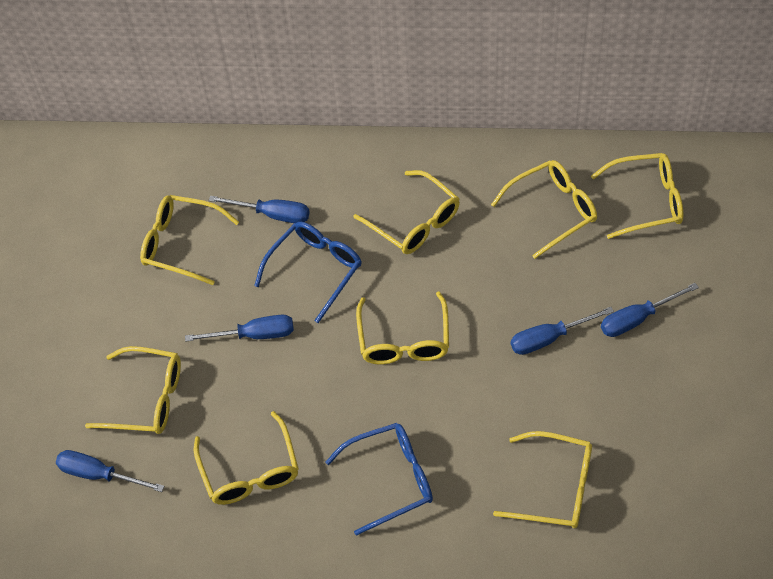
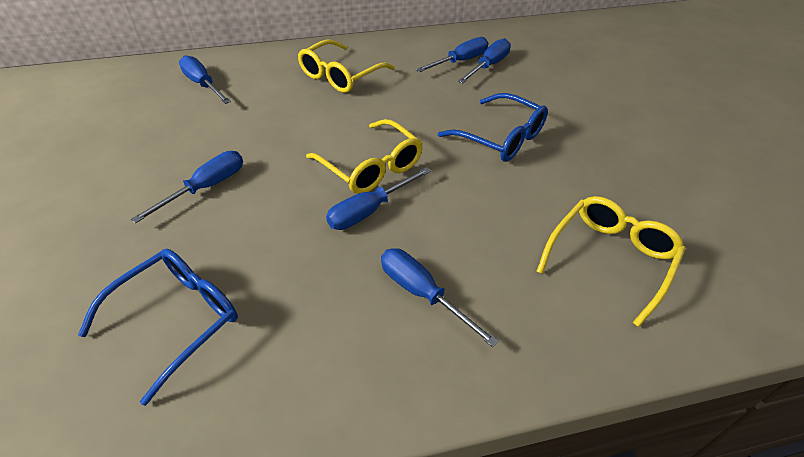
blue screwdriver: [56,450,164,492] [185,315,294,342] [208,196,310,223] [511,307,614,355] [601,283,699,337] = 5 -> [131,151,243,223] [179,55,231,104] [326,167,431,230] [381,248,499,347] [416,37,488,72] [458,38,511,83] = 6
yellow glasses: [85,346,181,434] [140,195,239,285] [194,411,299,505] [353,170,460,254] [356,291,449,364] [491,160,597,259] [493,431,592,528] [591,153,683,239] = 8 -> [298,40,395,93] [306,119,423,194] [536,196,685,327] = 3

